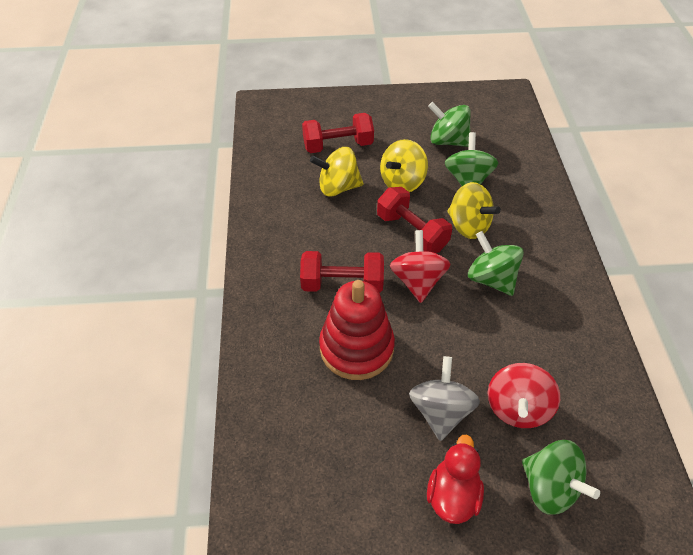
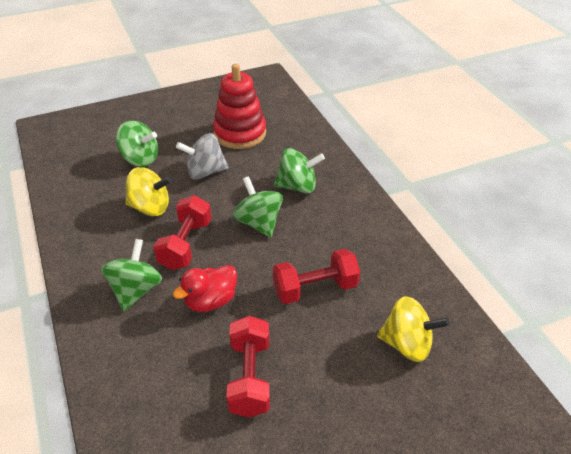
red spinning top: [390,230,451,303] [488,363,560,428] = 2 -> none = 0
yellow spinning top: [310,147,364,197] [380,139,428,192] [447,182,501,239] = 3 -> [125,167,172,216] [377,296,450,362] = 2

